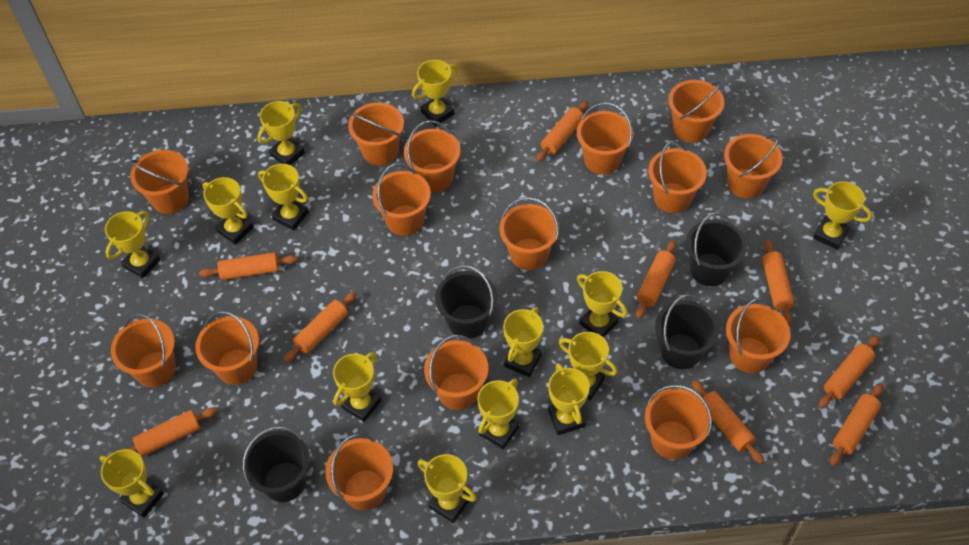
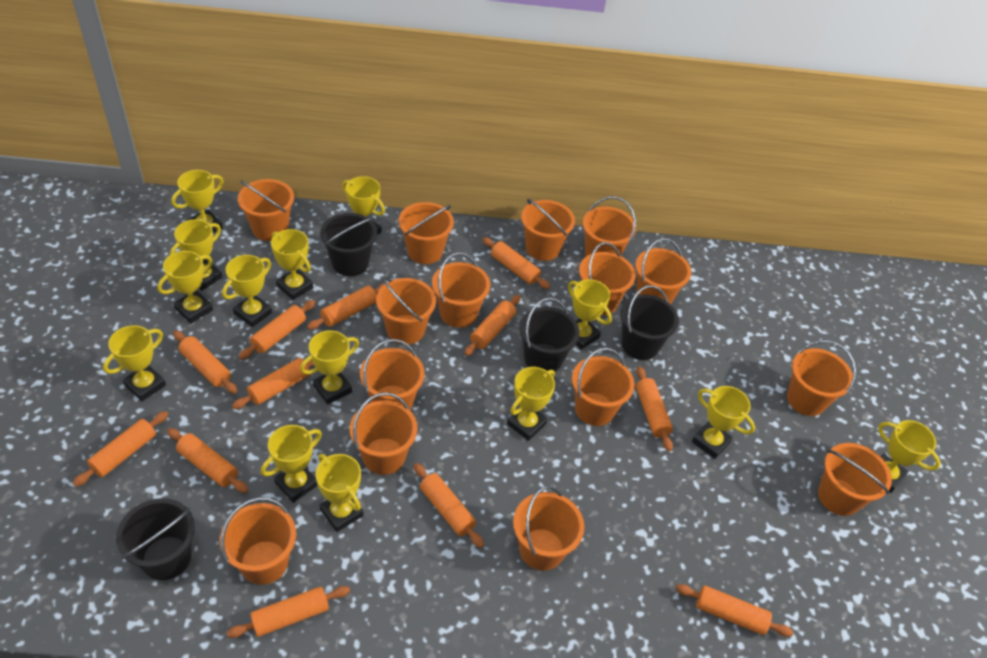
orange rolling pin: [122,407,217,457] [199,252,297,280] [284,292,357,363] [536,101,588,162] [636,240,676,318] [692,380,764,464] [762,239,794,325] [819,335,880,408] [830,384,883,466] = 9 -> [73,411,168,487] [167,428,248,493] [173,330,237,394] [227,586,350,638] [232,358,314,409] [239,300,315,359] [307,284,384,329] [413,463,484,548] [464,295,521,356] [482,237,550,289] [636,366,673,451] [676,584,793,637] = 12

